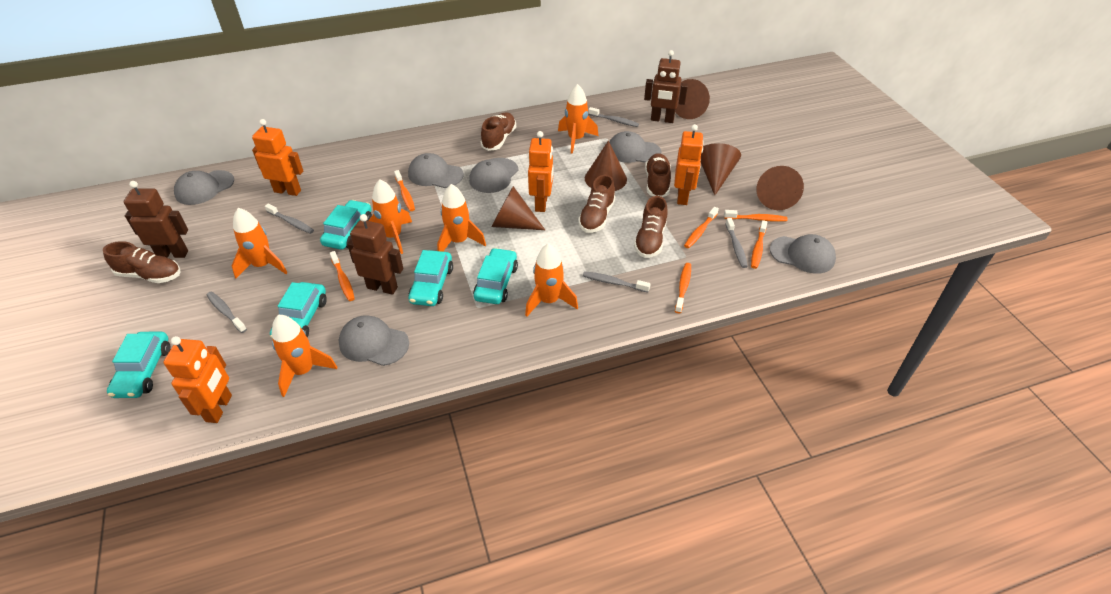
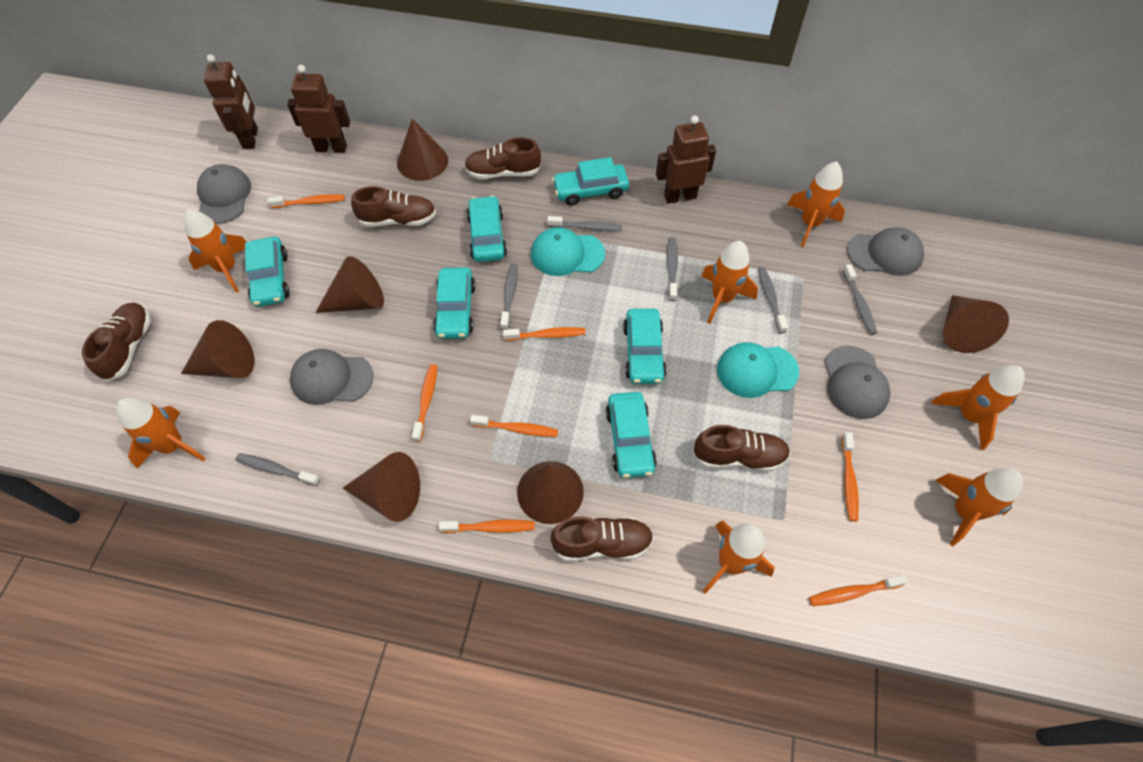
brown cone: [491,186,545,230] [585,141,627,191] [675,79,710,119] [701,143,741,195] [757,166,804,210] = 5 -> [181,320,254,378] [315,256,384,313] [343,452,420,522] [397,118,448,181] [517,461,584,524] [943,295,1009,353] = 6
grey cap: [174,170,234,205] [339,315,409,366] [408,153,463,188] [469,158,518,193] [609,131,662,163] [770,234,836,274] = 6 -> [197,164,251,224] [290,349,374,405] [825,346,890,419] [847,227,924,276] = 4
grey toothbrush: [207,291,247,333] [265,204,314,234] [583,271,651,292] [588,107,639,127] [725,218,748,268] = 5 -> [235,453,320,486] [500,263,518,330] [547,216,622,231] [667,237,678,301] [758,267,788,334] [843,264,877,335] = 6
orange robot: [163,336,232,423] [252,119,303,196] [528,131,553,212] [674,124,704,205] = 4 -> none = 0
orange rocket: [232,208,288,279] [272,315,337,397] [368,179,412,254] [437,184,486,252] [525,243,578,317] [558,84,598,154] = 6 -> [116,398,206,468] [184,209,246,293] [701,241,758,324] [702,521,774,594] [787,162,845,247] [931,365,1025,450] [935,468,1023,546] = 7
orange toothbrush: [330,251,355,301] [394,170,415,211] [675,263,691,313] [684,207,719,248] [724,210,788,222] [751,220,767,269] = 6 -> [267,194,345,208] [412,364,437,442] [439,519,534,533] [470,415,558,437] [503,327,585,341] [809,575,908,606] [842,432,859,521] = 7
turquoise cap: none = 0 -> [531,227,605,276] [717,342,799,398] = 2
turquoise car: [107,332,171,398] [270,282,327,338] [320,200,372,250] [408,250,453,306] [473,248,518,304] = 5 -> [245,237,290,307] [433,267,476,339] [466,196,507,262] [552,157,629,206] [606,392,657,478] [623,309,667,384] = 6

